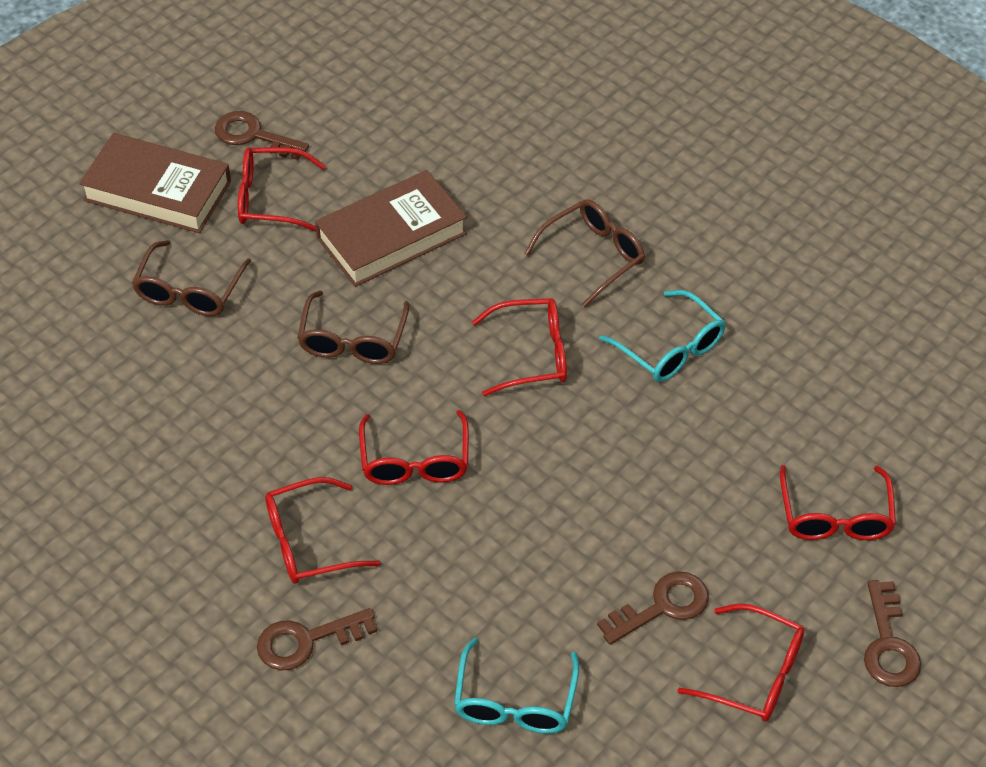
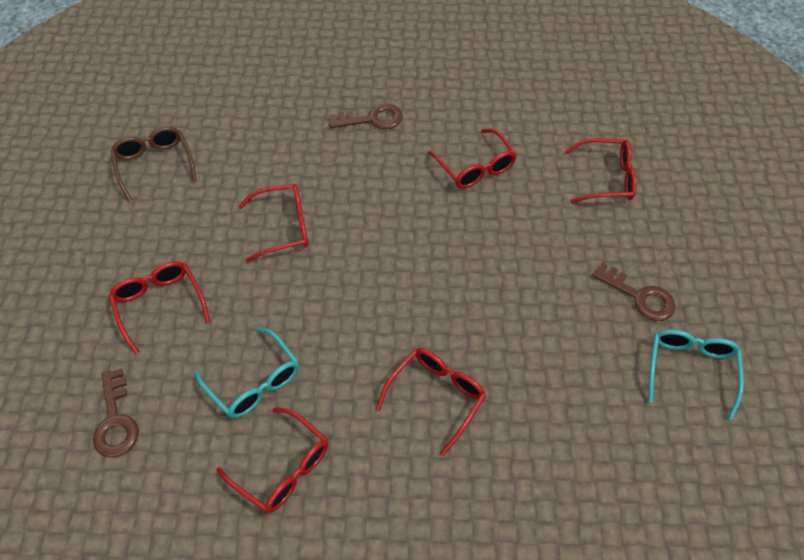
brown book: [79,133,231,233] [315,170,467,287] = 2 -> none = 0
brown glasses: [132,240,251,316] [297,290,409,364] [524,199,645,307] = 3 -> [111,127,197,202] = 1
brown key: [215,111,309,160] [257,608,377,671] [597,571,709,645] [864,580,921,687] = 4 -> [93,368,139,457] [329,103,403,129] [592,263,676,321] = 3

